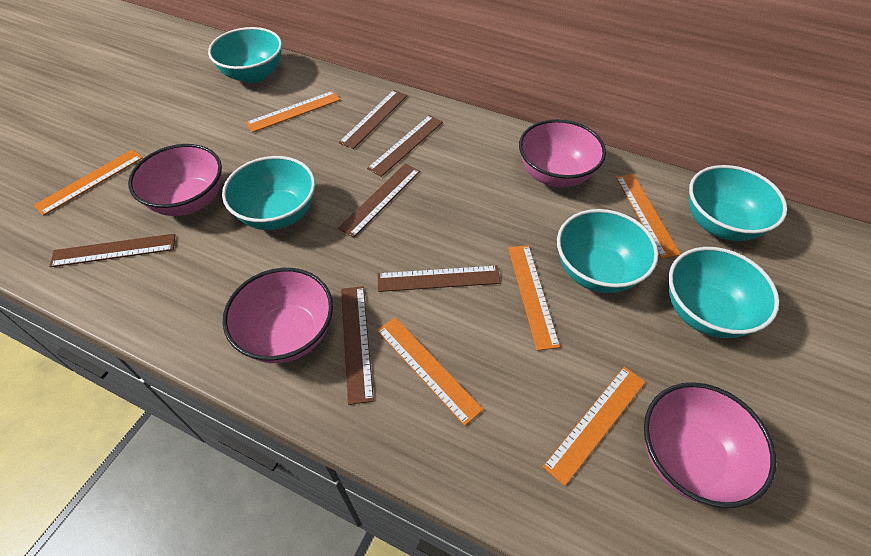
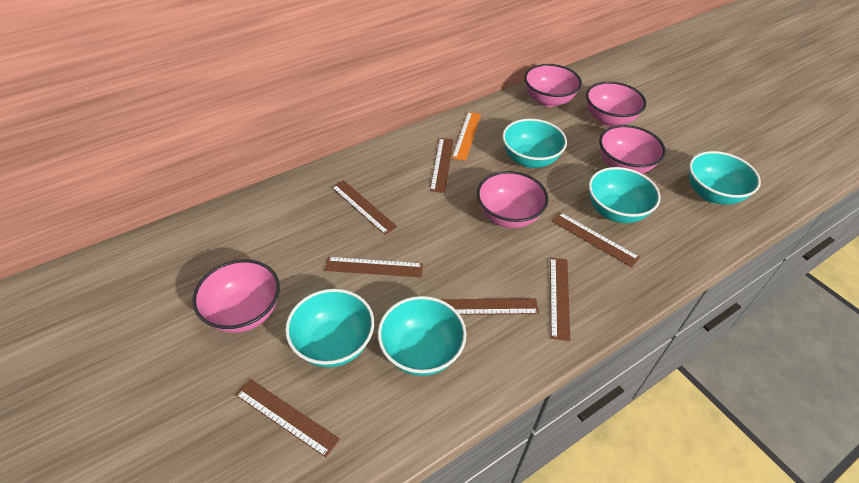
brown ruler: [49,234,175,267] [338,164,420,237] [339,90,407,149] [341,286,374,405] [367,115,443,177] [378,265,501,292] = 6 -> [235,379,340,457] [325,257,423,277] [331,180,398,235] [430,138,454,193] [440,298,539,315] [550,258,570,341] [552,212,640,267] = 7
orange ruler: [34,149,143,216] [246,91,340,133] [377,317,484,426] [508,245,560,351] [543,367,646,486] [616,174,681,259] = 6 -> [452,112,481,161] = 1
pink bowl: [128,144,222,216] [223,268,333,363] [519,119,606,188] [644,382,776,508] = 4 -> [192,260,280,333] [477,171,549,228] [524,64,582,107] [586,82,646,127] [599,125,666,174] = 5

